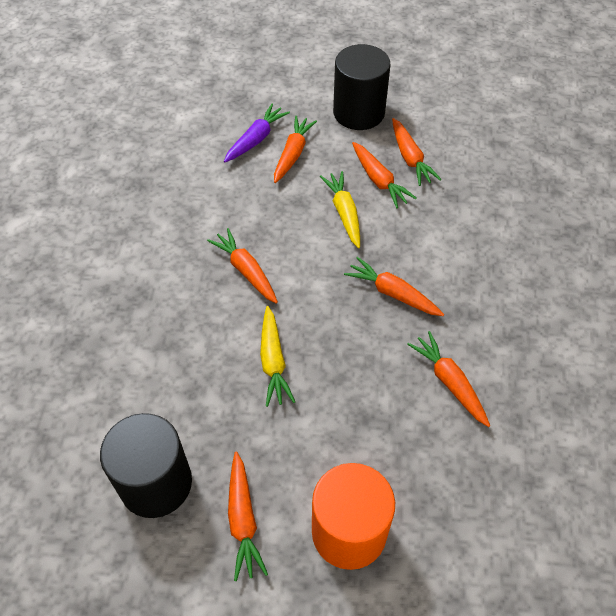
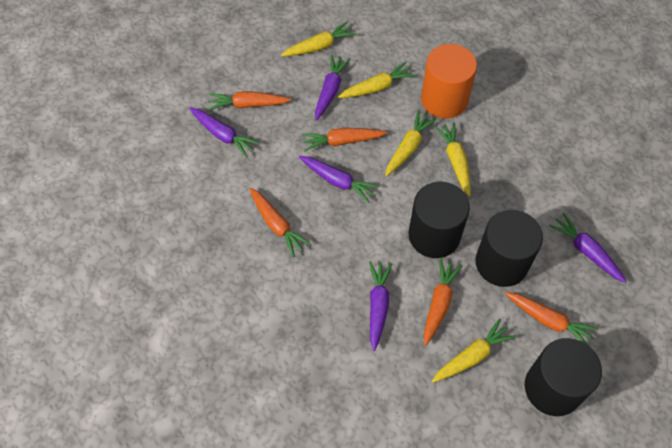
black cylinder: [100,413,192,518] [333,44,390,130] = 2 -> [409,182,470,258] [476,210,543,287] [525,338,602,416] = 3
orange carrot: [207,228,278,304] [228,452,268,581] [274,116,317,183] [344,256,444,316] [352,142,417,208] [392,118,441,186] [407,331,490,427] = 7 -> [208,91,291,110] [249,188,311,257] [302,128,387,151] [424,258,463,346] [505,292,598,347] = 5
purple carrot: [224,104,290,162] = 1 -> [189,107,260,158] [299,156,379,203] [315,55,350,121] [369,261,393,351] [549,213,627,283] = 5
yellow carrot: [260,306,295,407] [320,171,360,248] = 2 -> [281,21,356,57] [338,62,416,98] [385,110,437,176] [432,318,516,382] [435,122,470,196] = 5

